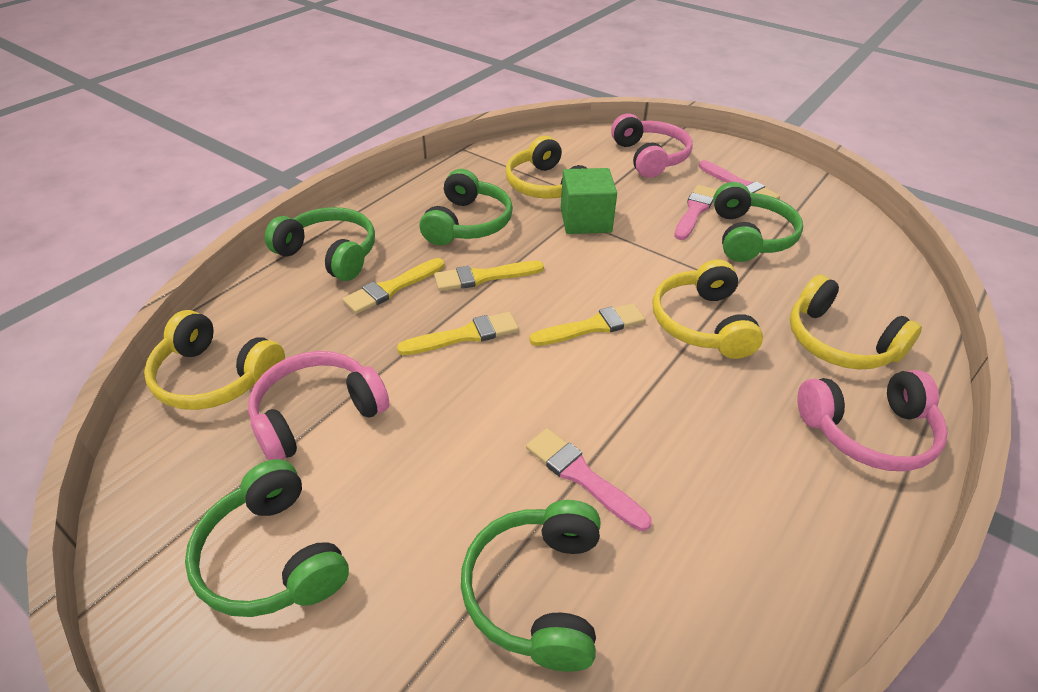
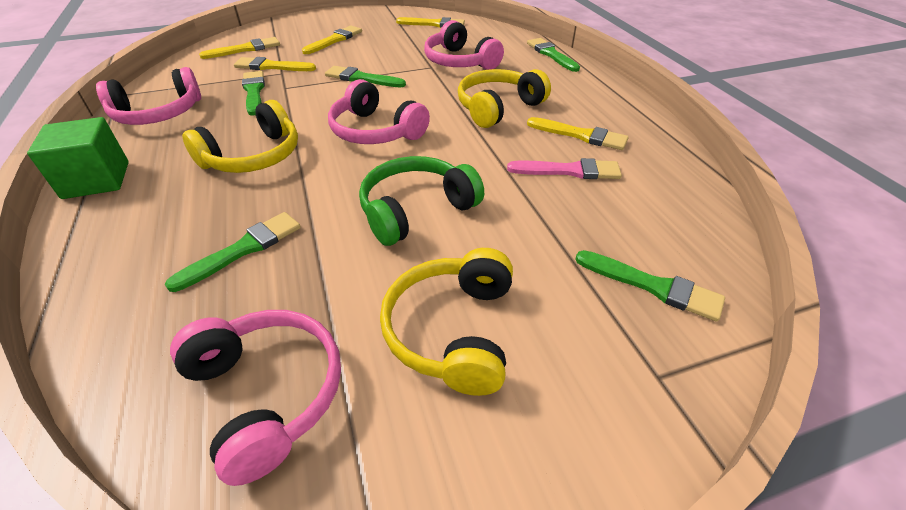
green brush: none = 0 -> [165,212,301,292] [242,71,265,116] [325,66,406,87] [527,38,580,72] [575,250,725,322] = 5
green headphones: [185,459,349,617] [265,207,375,281] [420,169,513,245] [461,500,600,672] [713,182,803,262] = 5 -> [359,156,484,246] = 1
pink brush: [526,428,652,531] [674,185,717,240] [699,160,780,199] = 3 -> [507,158,622,179] = 1
pink headphones: [248,351,390,460] [611,114,693,178] [797,370,948,471] = 3 -> [96,67,201,125] [170,310,341,486] [328,79,430,144] [424,20,504,70] = 4
yellow brush: [342,258,444,314] [397,312,519,355] [434,261,544,291] [529,303,645,346] = 4 -> [199,37,280,59] [234,57,316,71] [302,26,362,54] [396,17,465,28] [527,117,629,150] = 5
yellow headphones: [144,310,285,410] [505,136,586,199] [653,259,763,359] [790,274,922,370] = 4 -> [182,100,298,173] [380,248,513,396] [458,69,551,128] = 3

